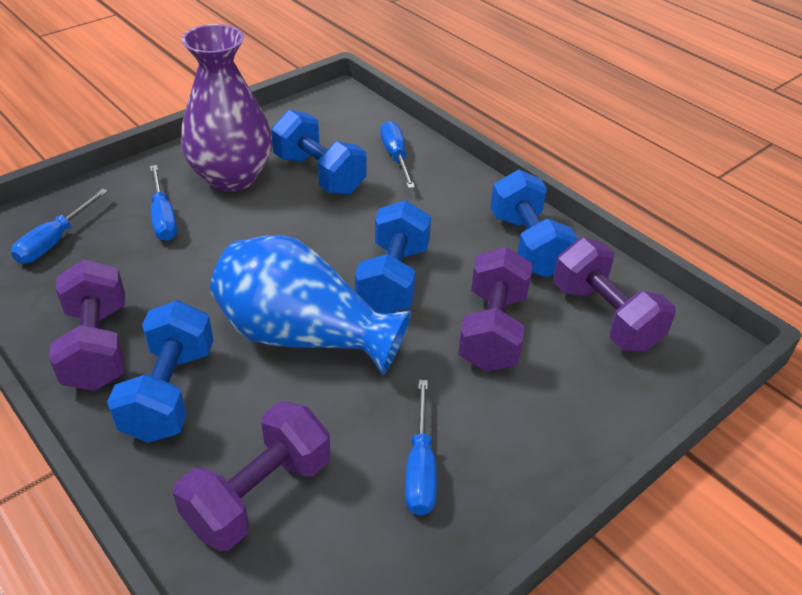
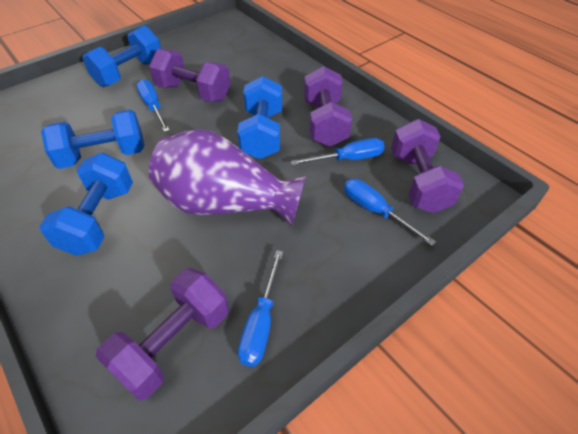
blue vase: [210,235,411,375] = 1 -> none = 0

